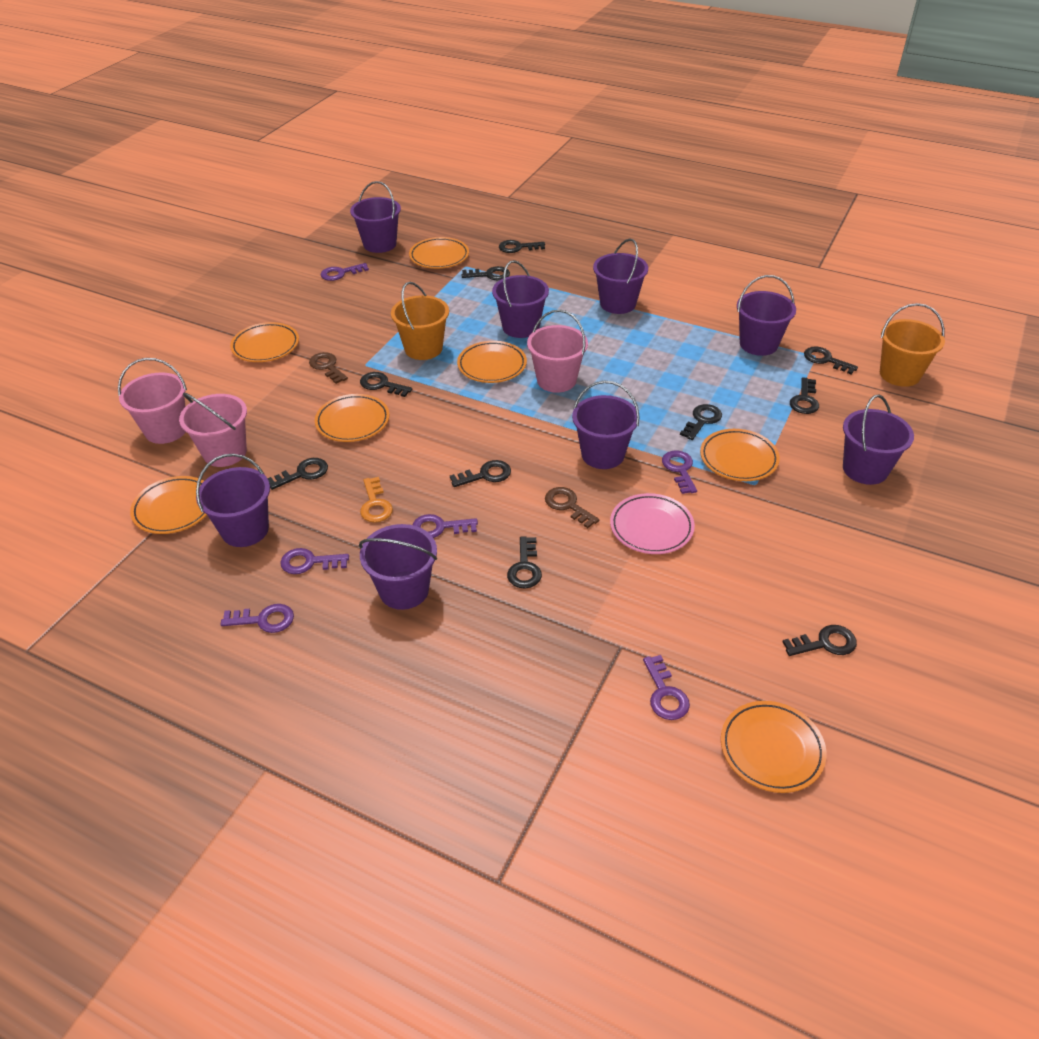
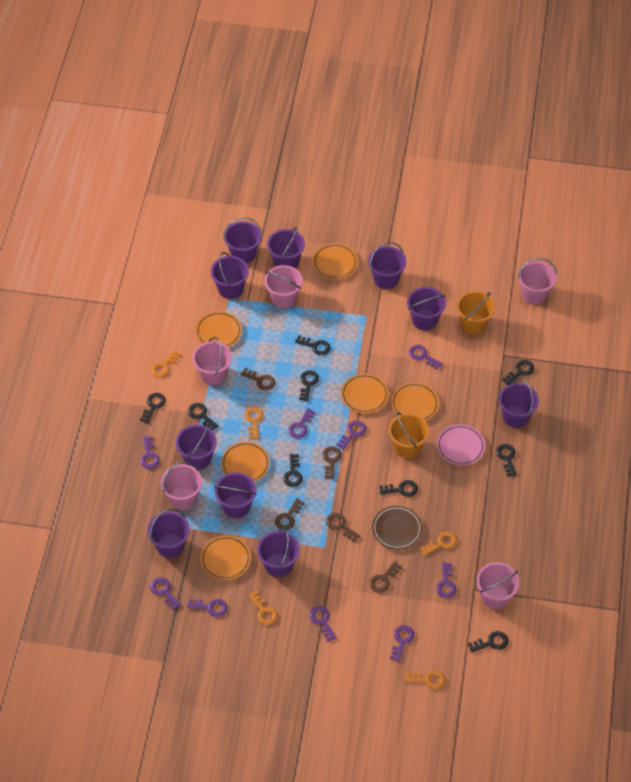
black key: [267,458,328,490] [360,372,412,397] [450,460,511,487] [462,266,510,280] [499,240,545,253] [507,536,542,589] [680,404,722,440] [782,625,857,656] [790,377,819,414] [804,346,858,374] = 10 -> [140,393,166,424] [188,403,219,430] [284,454,303,487] [295,335,331,355] [299,370,319,402] [379,480,418,497] [468,631,508,653] [496,444,517,477] [502,360,534,385] = 9
brown key: [309,352,348,384] [545,487,599,528] = 2 -> [240,368,275,390] [275,498,305,530] [322,446,341,479] [326,513,360,542] [370,561,402,593] = 5
brown plate: none = 0 -> [372,506,422,550] = 1
orange key: [360,477,393,523] = 1 -> [151,350,181,377] [244,407,263,439] [248,591,278,625] [404,670,446,689] [420,531,457,556] = 5
orange plate: [130,476,207,534] [230,322,299,362] [315,394,389,442] [409,237,469,269] [457,341,527,383] [700,429,780,481] [721,701,826,793] = 7 -> [196,311,242,347] [200,535,251,580] [221,442,270,482] [313,243,358,279] [341,374,389,413] [391,382,439,421] = 6
pink bucket: [118,358,187,444] [179,393,247,467] [527,310,588,393] = 3 -> [161,461,202,510] [192,337,232,385] [264,265,303,309] [476,562,520,609] [518,258,557,305] = 5
purple bucket: [196,454,270,547] [350,181,401,253] [359,524,437,610] [492,260,549,338] [572,381,640,469] [593,238,648,314] [737,275,796,356] [843,395,914,485] = 8 -> [147,509,190,558] [176,424,217,470] [210,252,249,299] [214,472,256,518] [223,217,262,264] [257,528,300,577] [267,227,305,268] [368,242,406,289] [407,287,446,330] [499,379,539,428] = 10
purple key: [221,604,294,633] [280,548,349,574] [320,263,369,281] [412,514,478,538] [643,655,690,720] [662,450,697,494] = 6 -> [140,436,159,469] [150,577,181,610] [187,599,227,617] [288,408,316,439] [309,606,337,642] [336,421,366,450] [390,625,414,662] [409,345,442,370] [436,562,456,598] = 9

